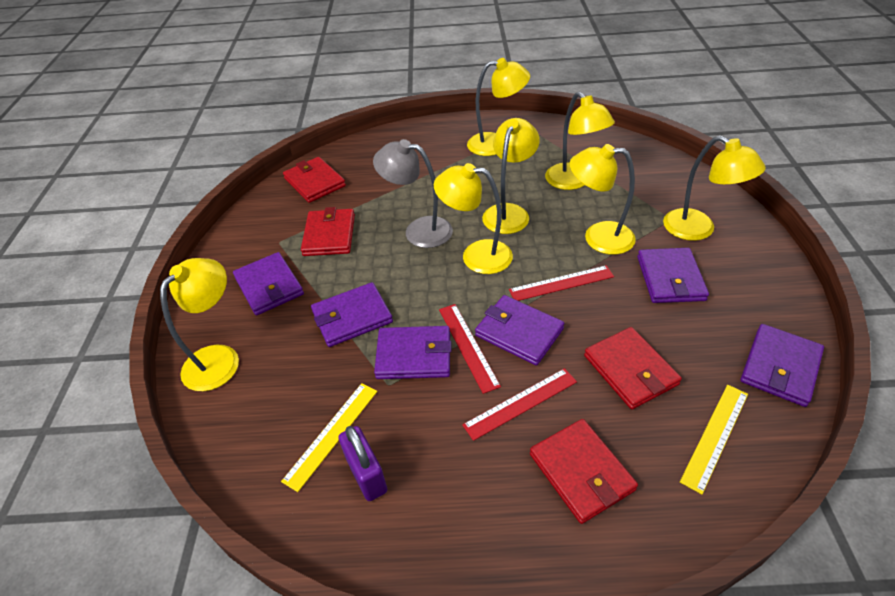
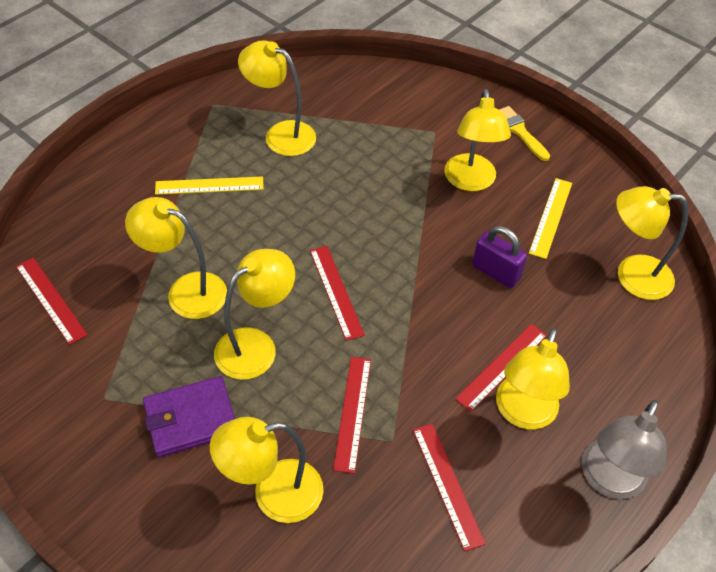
purple wallet: [233,252,304,315] [311,282,393,347] [374,326,451,379] [475,295,564,366] [637,248,709,303] [741,324,824,407] = 6 -> [143,376,235,457] = 1
red ruler: [439,304,501,394] [462,368,577,441] [509,265,614,301] = 3 -> [16,258,88,345] [310,246,365,341] [333,357,371,474] [413,424,486,551] [455,324,547,412] = 5
red wallet: [283,157,346,203] [301,207,355,256] [530,419,638,524] [584,327,682,409] = 4 -> none = 0
yellow brush: none = 0 -> [499,106,550,161] = 1

